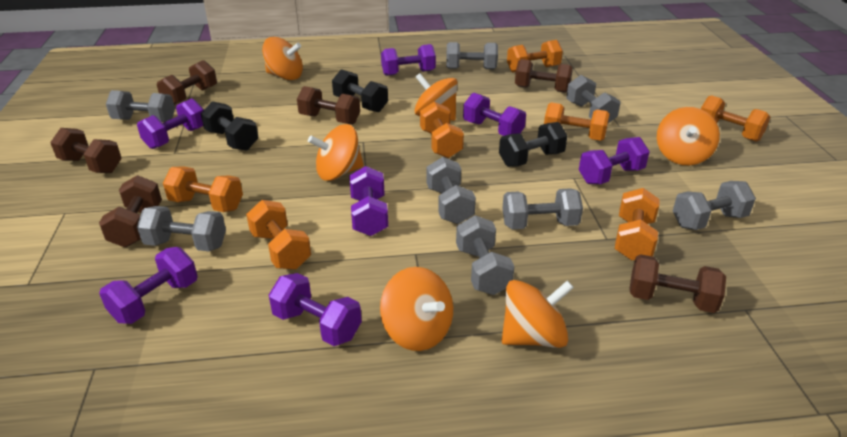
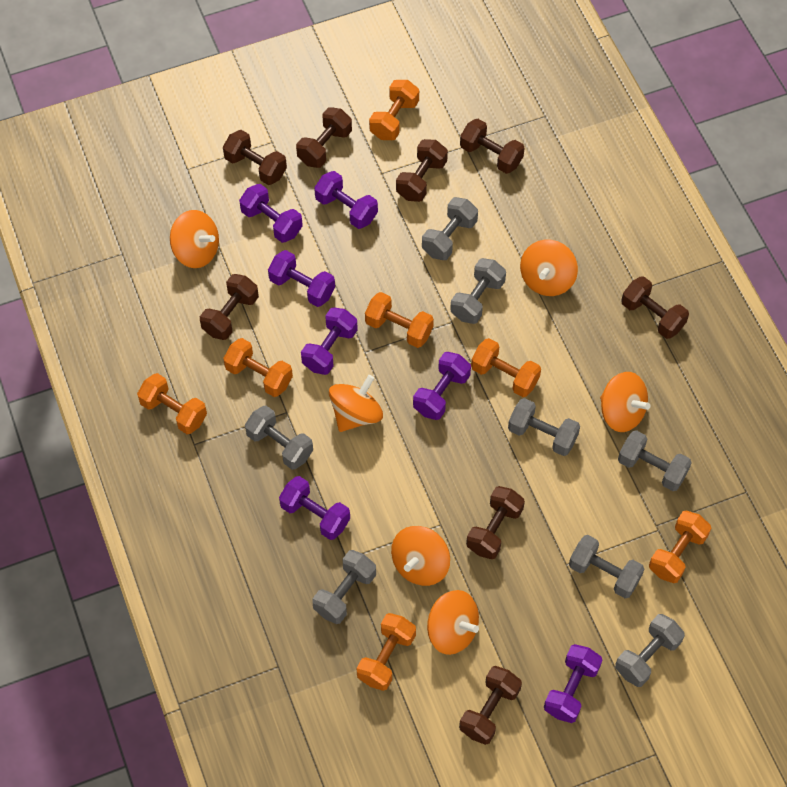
black dumbbell: [201,101,258,150] [332,69,388,112] [499,122,567,167] = 3 -> none = 0
brown dumbbell: [50,128,122,173] [99,175,162,247] [157,60,217,105] [297,86,360,124] [515,59,573,93] [629,254,726,313] = 6 -> [200,274,259,340] [223,130,287,185] [296,107,352,168] [396,139,448,202] [459,666,522,745] [460,119,525,174] [466,486,525,559] [621,276,689,339] = 8

